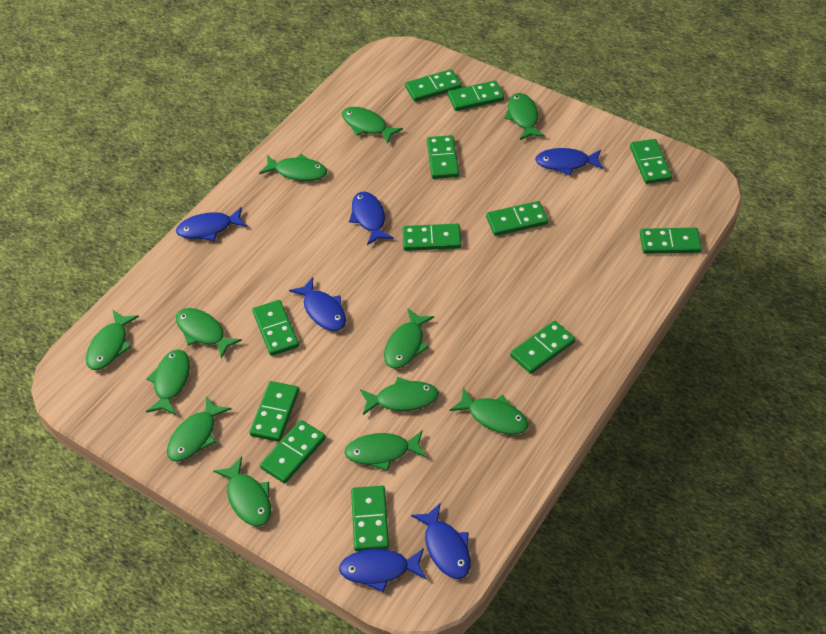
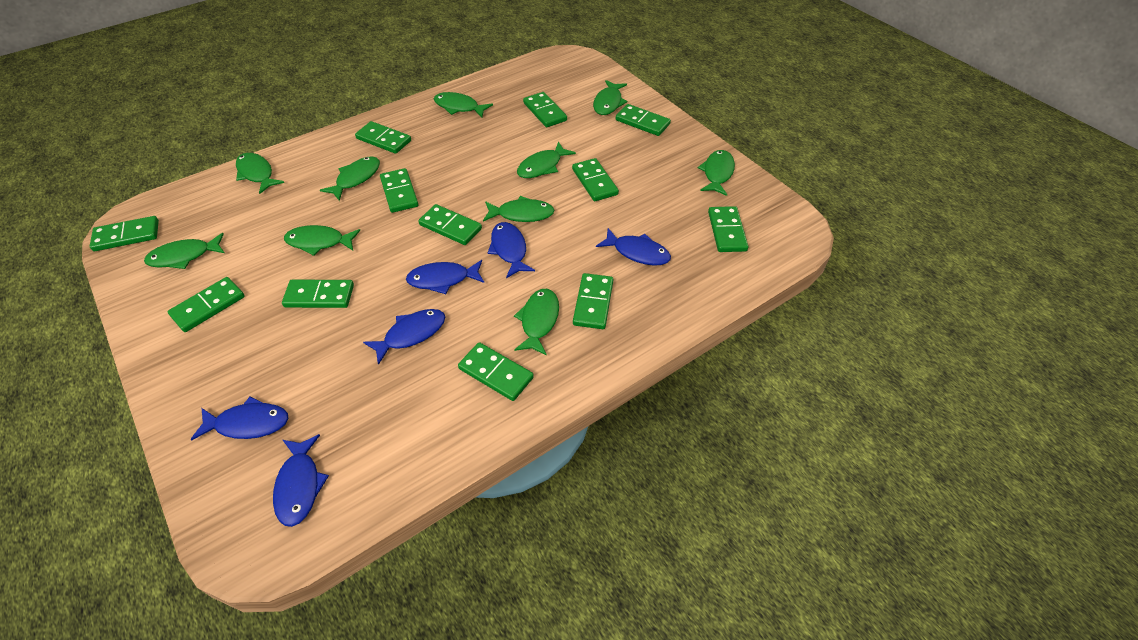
green fish: [86,310,139,370] [146,350,190,415] [167,396,231,462] [176,308,242,359] [213,457,271,526] [259,154,327,181] [342,107,403,144] [344,431,427,471] [360,377,439,415] [384,308,434,369] [449,388,529,435] [504,93,545,140] = 12 -> [144,233,225,269] [236,153,284,194] [284,225,360,256] [320,156,380,201] [434,92,493,117] [483,196,555,222] [514,289,559,356] [517,142,576,178] [593,80,627,115] [698,150,735,196] = 10

